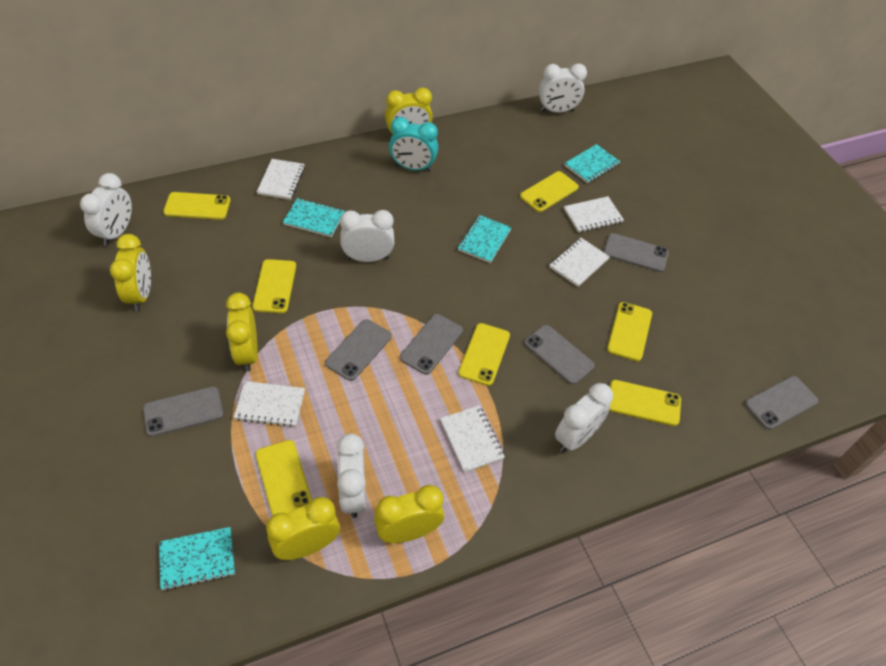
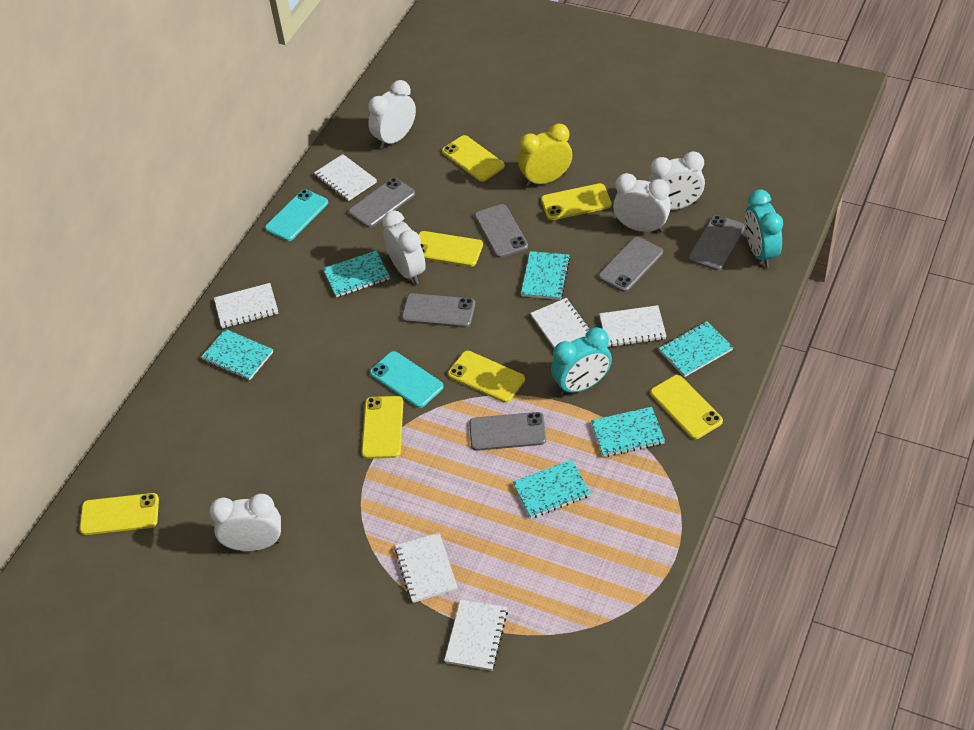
turquoise clock: [389,117,438,172] = 1 -> [551,327,612,395] [745,189,783,268] = 2
turquoise notebook: [159,527,235,591] [283,198,344,237] [458,215,512,263] [564,144,620,183] = 4 -> [201,329,273,380] [323,250,390,297] [513,459,591,518] [521,251,570,300] [591,407,665,457] [659,321,734,377] = 6
turquoise phone: none = 0 -> [265,189,328,241] [370,351,444,408] = 2
white notebook: [233,381,305,427] [257,159,305,200] [440,405,505,473] [549,238,610,287] [564,196,624,233] = 5 -> [214,283,278,329] [314,154,377,201] [395,533,458,603] [444,599,508,671] [530,298,591,348] [599,305,667,347] = 6
yellow clock: [110,234,151,311] [226,293,258,372] [266,497,340,560] [374,485,444,543] [385,88,433,138] = 5 -> [518,124,572,187] = 1

